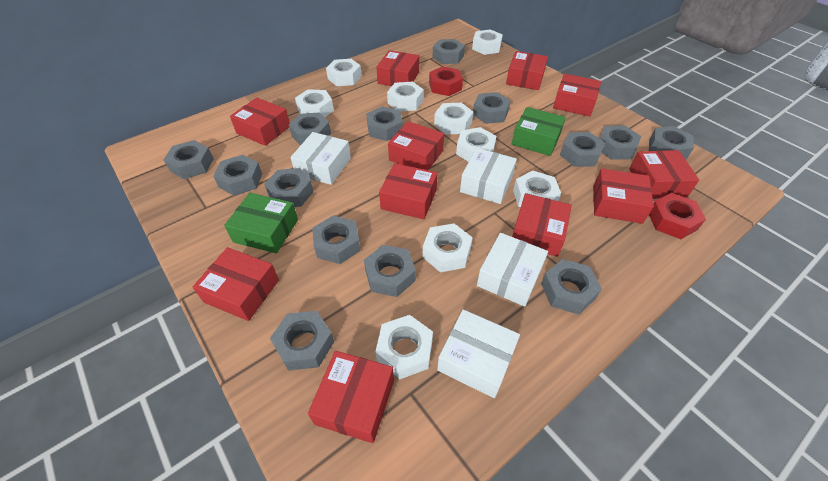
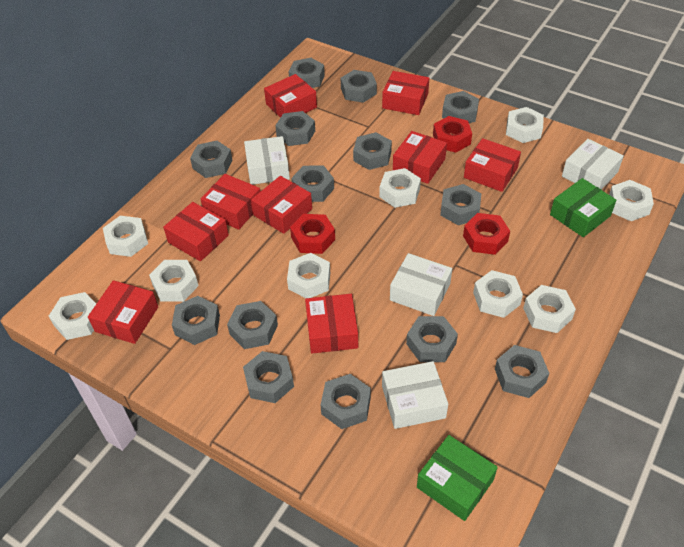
red box: [193,247,279,321] [230,98,290,146] [308,351,394,443] [377,50,419,86] [379,163,438,219] [388,121,444,170] [506,51,548,90] [512,193,572,257] [553,74,601,117] [593,168,654,224] [629,150,699,199] = 11 -> [88,280,158,344] [163,202,229,261] [201,174,260,230] [251,176,312,234] [264,74,317,118] [305,294,358,354] [382,71,429,115] [393,131,447,184] [464,138,521,192] = 9
red nut: [429,66,463,96] [649,193,706,239] = 2 -> [290,214,335,254] [433,116,472,153] [463,213,510,255] = 3

